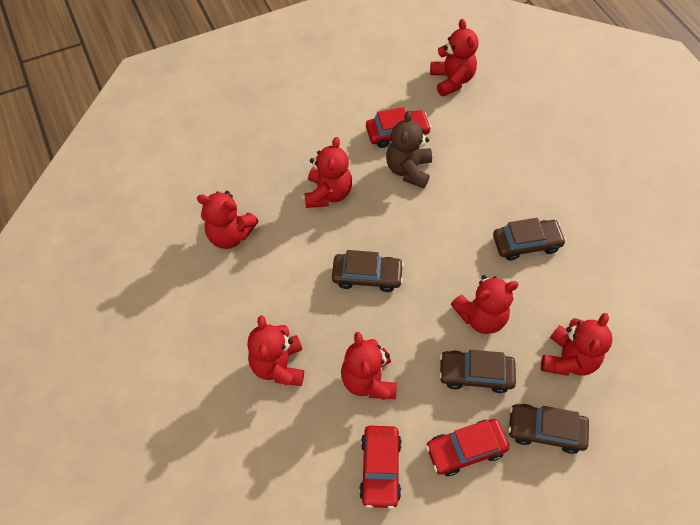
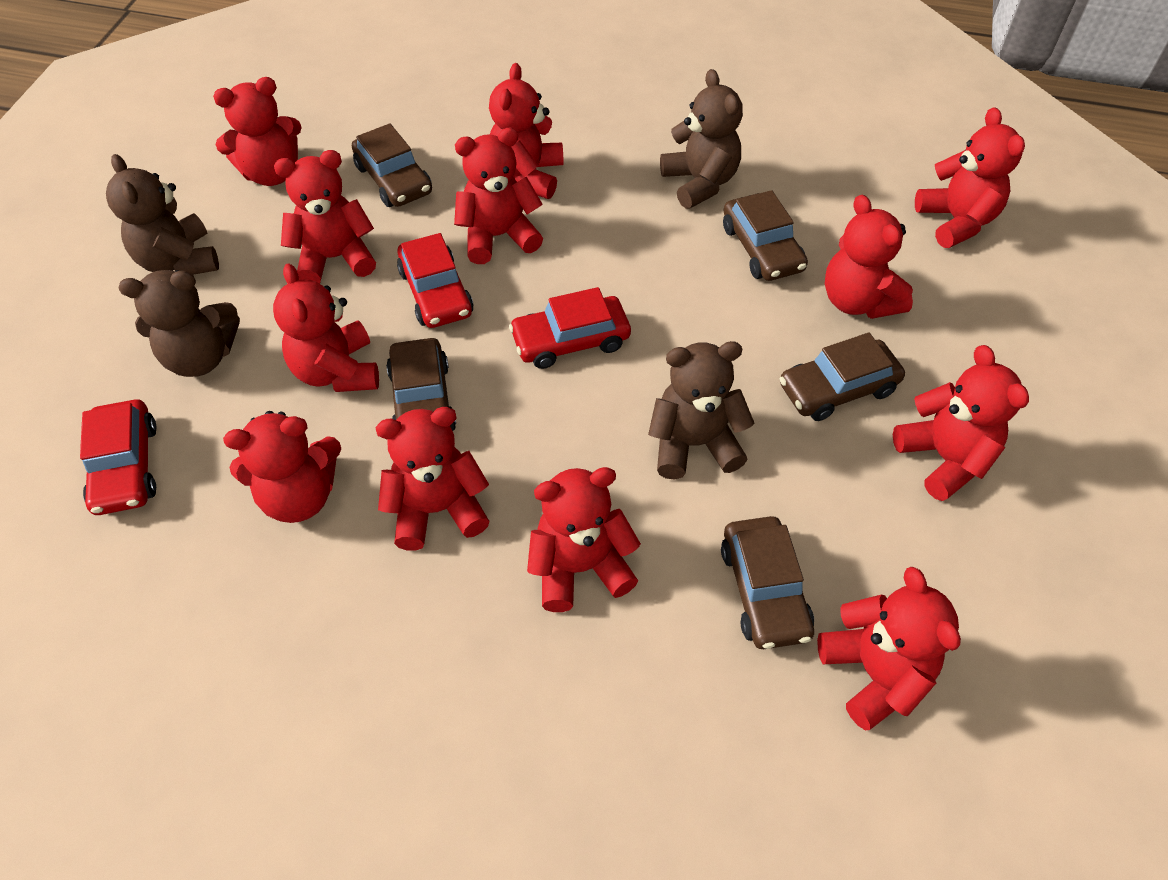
brown car: [332,250,404,292] [439,350,516,393] [493,218,566,261] [508,404,589,454] = 4 -> [352,123,432,207] [386,338,456,431] [721,516,814,649] [723,190,808,281] [780,333,905,421] = 5
brown teddy bear: [386,110,432,188] = 1 -> [106,154,219,275] [119,270,240,377] [648,341,755,480] [660,69,743,209] = 4
red teddy bear: [197,191,258,249] [247,315,304,386] [304,137,352,208] [341,332,397,400] [430,19,478,97] [451,275,519,334] [541,313,613,376] = 7 -> [213,77,302,186] [223,411,341,523] [273,263,379,392] [274,150,376,284] [375,407,490,551] [454,128,543,264] [489,63,564,199] [527,467,641,612] [817,567,961,731] [825,195,913,319] [893,345,1029,501] [915,107,1025,248] = 12

